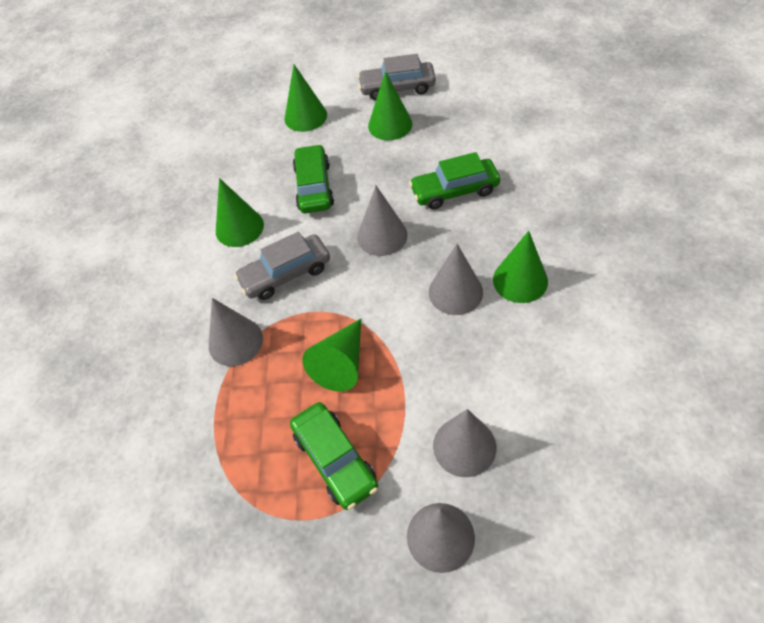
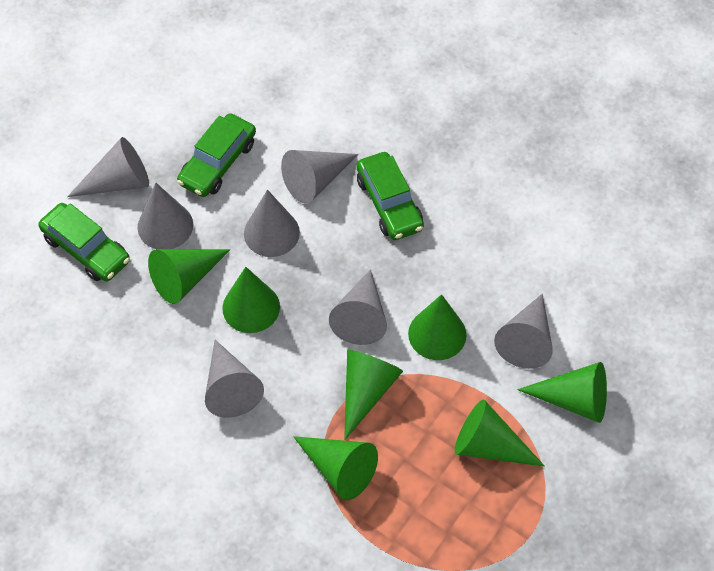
green cone: [216,178,264,247] [285,64,327,132] [302,319,361,392] [368,71,412,140] [493,231,548,303] = 5 -> [148,249,230,304] [222,267,280,333] [293,436,378,500] [344,349,403,440] [408,294,466,360] [455,399,545,467] [517,362,607,423] = 7
grey car: [234,232,330,300] [358,54,436,100] = 2 -> none = 0
grey cone: [209,298,263,366] [357,186,408,256] [407,503,475,573] [429,244,483,315] [433,409,496,477] = 5 -> [67,137,149,197] [138,183,193,249] [205,340,264,418] [244,190,300,257] [281,150,358,203] [329,269,387,345] [494,294,553,369] = 7

